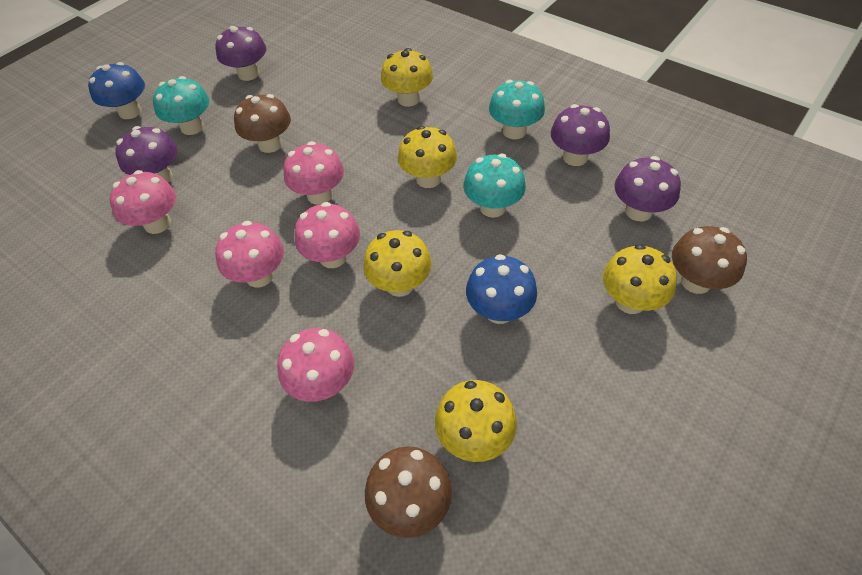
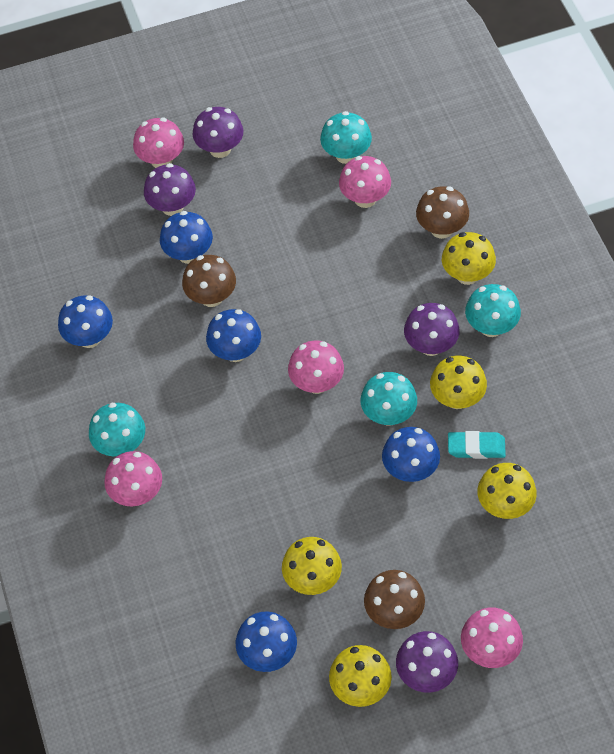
blue mushroom: [88,62,145,119] [466,254,537,324] = 2 -> [58,296,113,348] [160,211,213,264] [206,309,261,362] [236,611,297,672] [382,427,440,482] = 5
turquoise eraser: none = 0 -> [448,431,506,459] = 1
turquoise mushroom: [153,76,210,135] [463,154,526,218] [489,80,545,139] = 3 -> [89,403,145,456] [320,111,372,164] [360,372,417,426] [465,284,521,337] = 4

